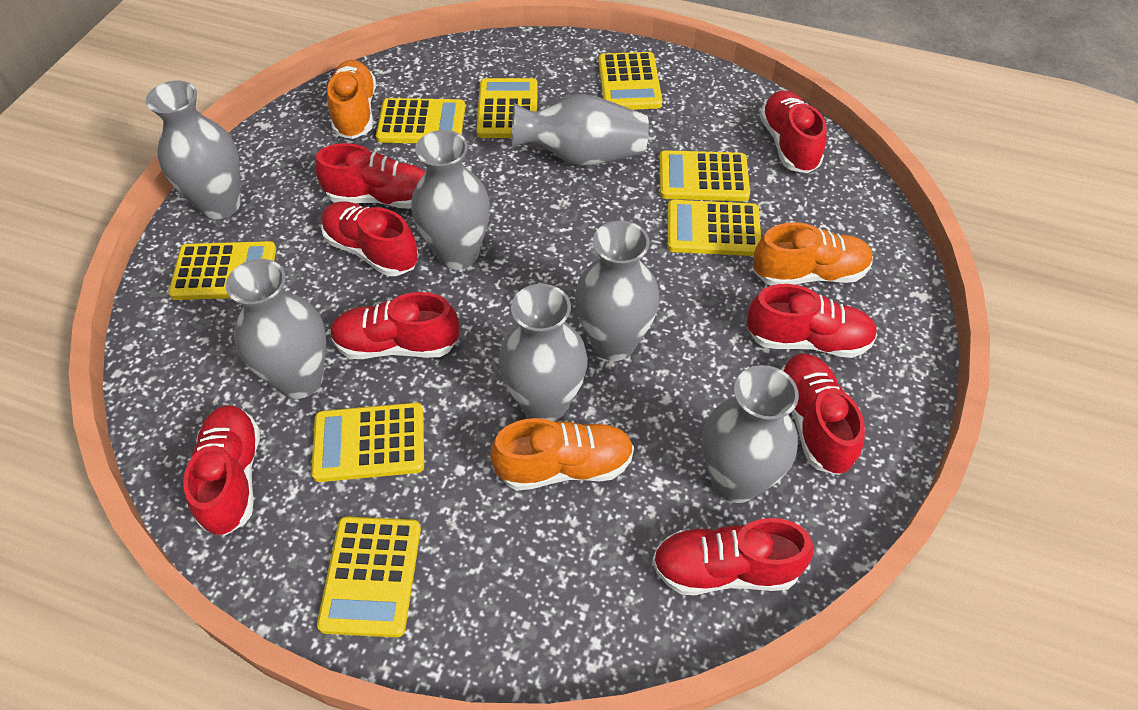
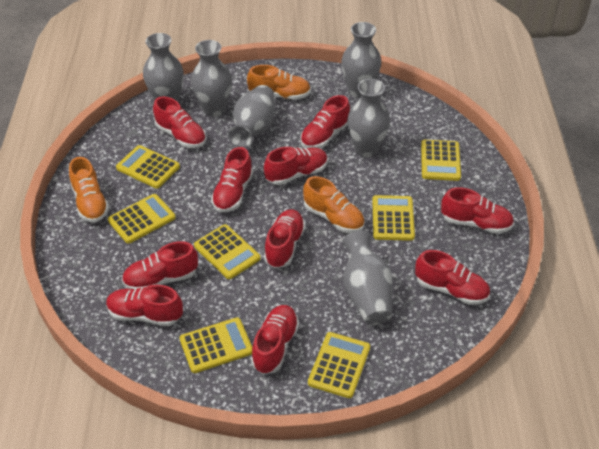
grey vase: [146,81,241,219] [226,259,326,399] [411,130,490,270] [499,284,588,422] [512,94,649,166] [575,221,660,361] [702,365,799,503] = 7 -> [143,33,184,102] [191,40,232,117] [228,85,275,148] [341,22,381,98] [342,231,393,325] [347,79,390,157] = 6
red shoe: [183,405,260,536] [315,143,425,209] [321,201,419,276] [330,292,459,359] [652,518,813,595] [746,284,877,358] [760,90,827,173] [781,353,865,475] = 8 -> [106,285,183,326] [122,241,198,289] [153,96,206,148] [211,147,253,212] [251,305,299,374] [264,147,328,185] [264,209,306,268] [300,95,350,149] [415,250,490,305] [441,187,514,234] = 10
yellow calculator: [169,241,276,300] [311,403,424,482] [317,516,421,638] [376,98,465,143] [476,78,538,138] [598,52,663,110] [659,150,750,201] [667,200,761,256] = 8 -> [108,194,176,244] [116,145,180,188] [180,317,252,373] [194,224,261,279] [308,332,370,398] [372,195,415,241] [421,140,461,181] = 7

